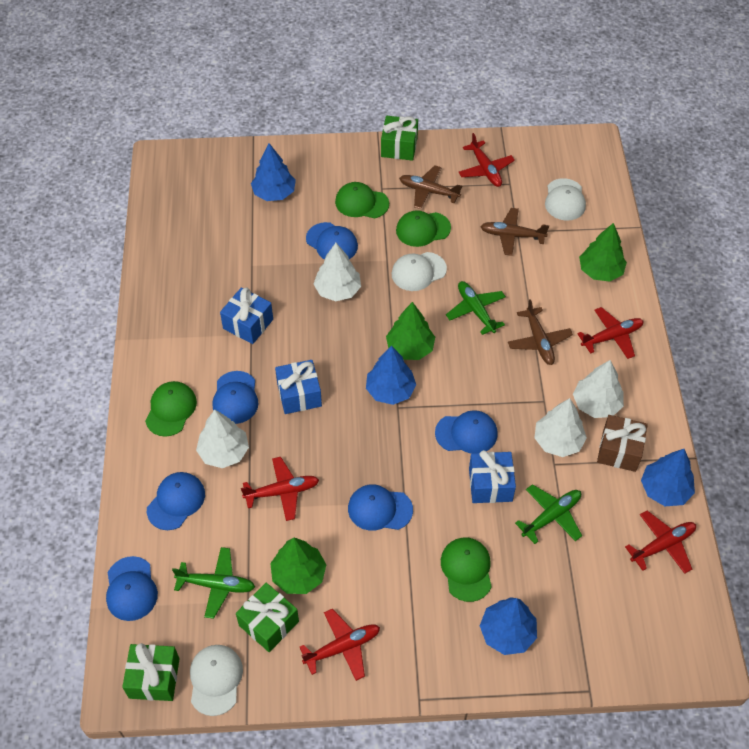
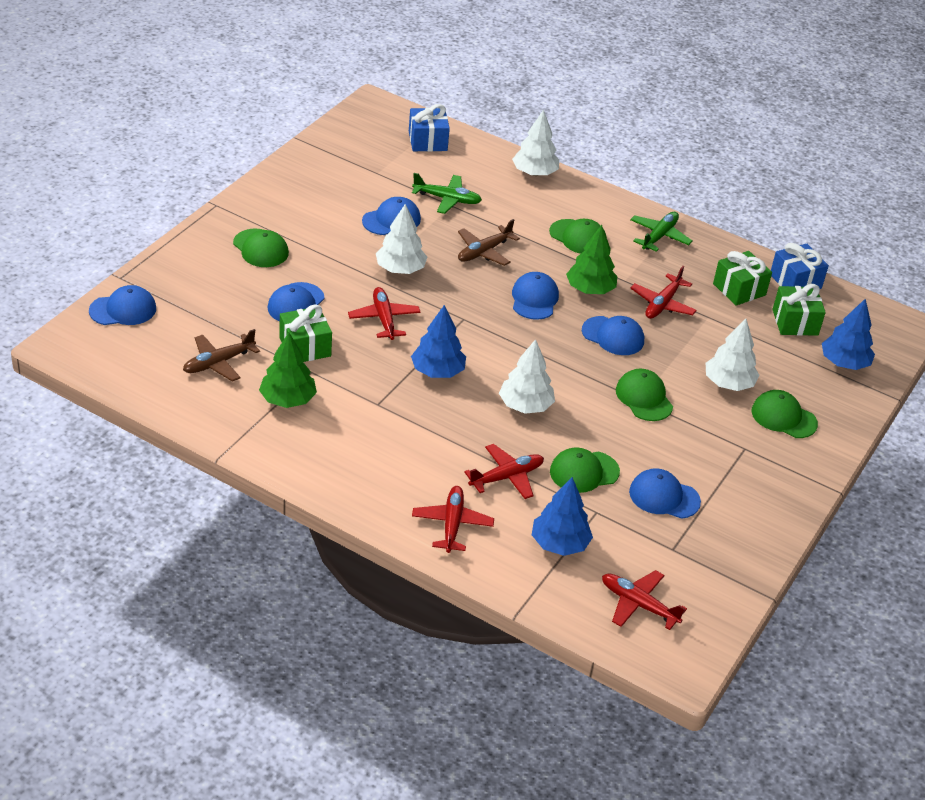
blue gift: [220,288,273,344] [275,360,322,414] [469,450,516,503] = 3 -> [409,104,450,152] [771,243,829,289] = 2
blue tree: [251,143,296,201] [366,346,416,405] [480,597,537,655] [641,449,695,506] = 4 -> [411,305,466,378] [532,477,593,556] [822,298,875,370] = 3
brown gift: [597,415,648,472] = 1 -> none = 0
brown plane: [399,165,462,209] [480,208,549,256] [508,299,573,365] = 3 -> [183,329,260,382] [458,219,520,266] = 2
green cap: [145,381,197,437] [335,182,389,218] [396,210,451,247] [441,538,492,602] = 4 -> [233,228,289,267] [549,219,607,254] [550,447,620,493] [616,369,673,421] [751,390,818,438] = 5
green plane: [172,547,255,619] [446,281,506,335] [515,484,582,544] = 3 -> [412,173,482,214] [630,212,693,252] = 2
green tree: [270,538,326,594] [386,302,435,360] [579,223,627,282] = 3 -> [259,332,317,408] [566,225,617,294] = 2
white cap: [190,645,243,716] [392,252,447,291] [545,178,586,221] = 3 -> none = 0

